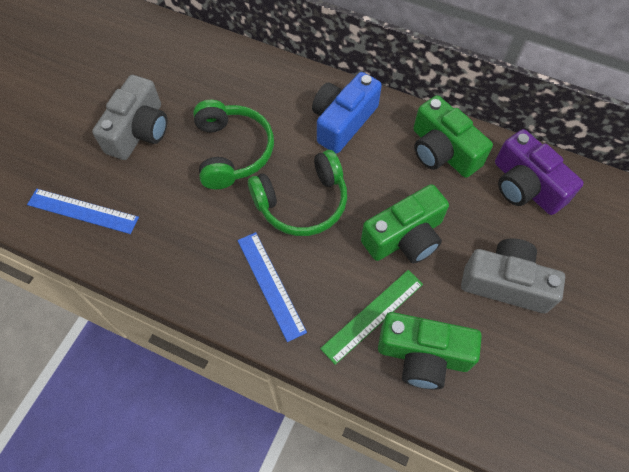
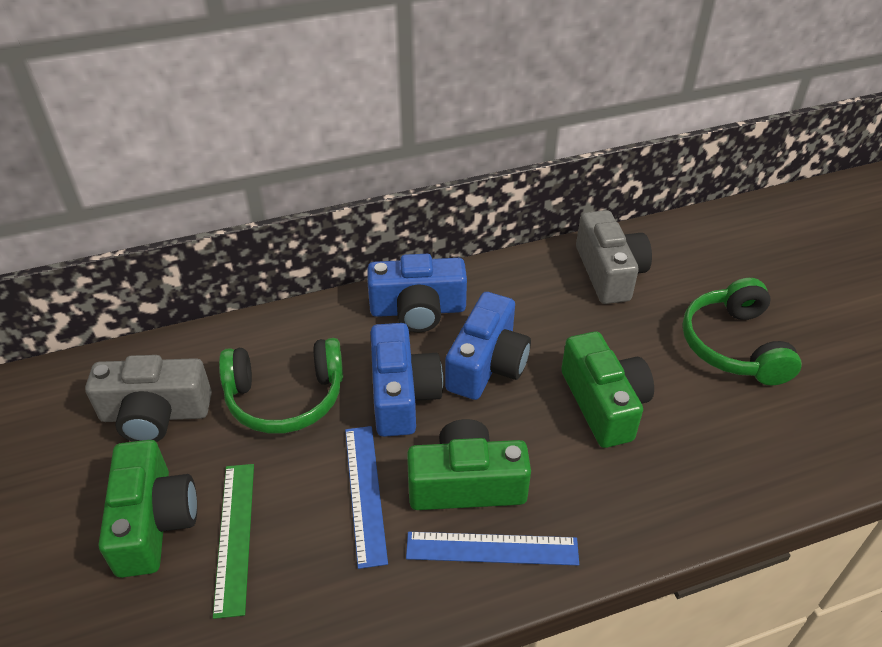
blue camera: [312,72,382,154] = 1 -> [367,254,467,332] [371,323,443,437] [445,292,531,400] = 3
purple camera: [495,129,584,215] = 1 -> none = 0

